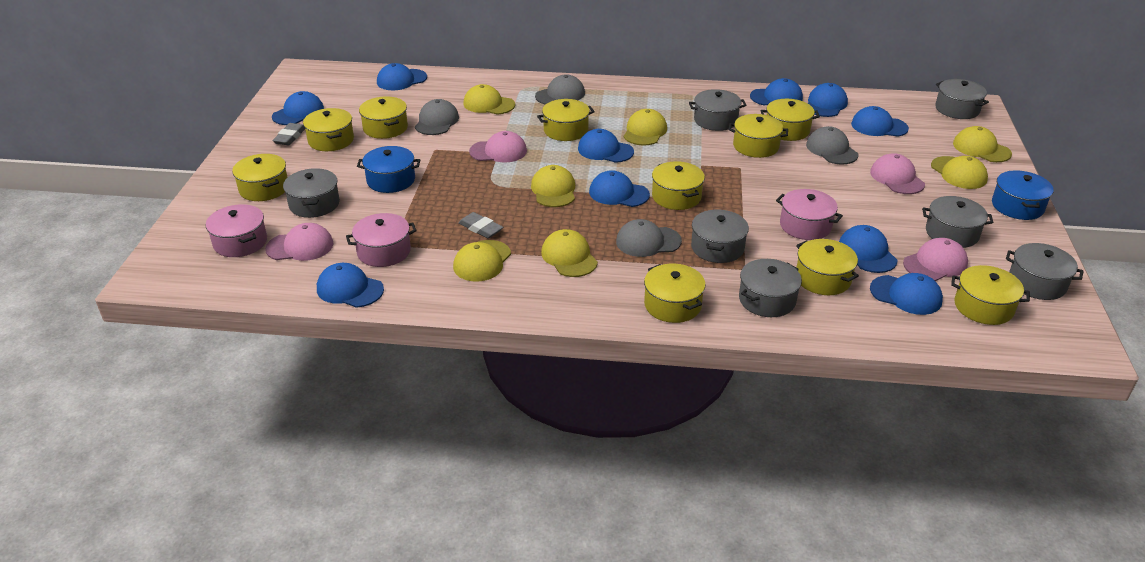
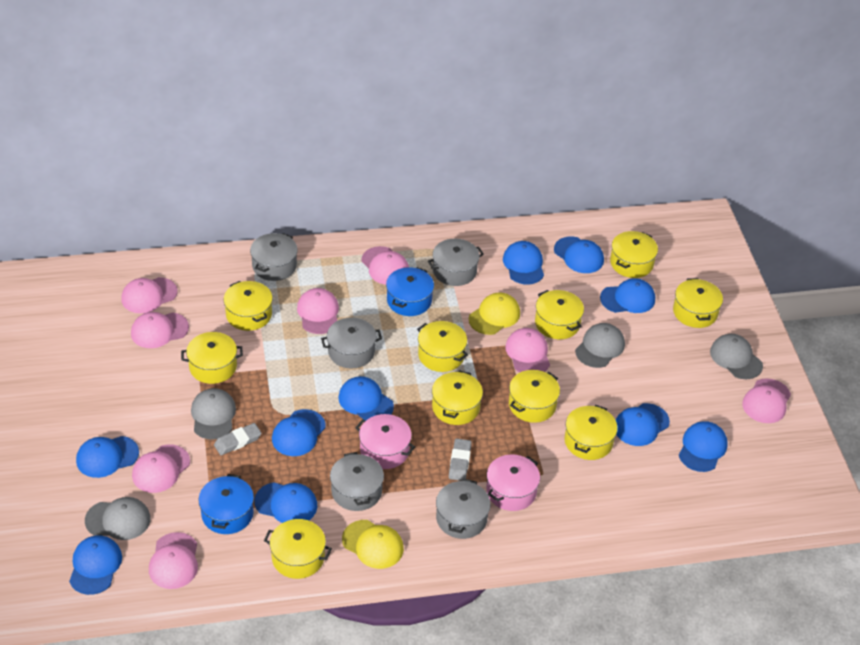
grey pot: [283,168,340,218] [689,89,746,131] [691,210,749,263] [739,259,802,317] [922,196,994,248] [935,79,989,119] [1006,243,1084,300] = 7 -> [250,233,298,281] [321,317,382,369] [330,452,384,511] [428,239,484,286] [436,479,491,539] = 5
pink cap: [265,223,333,261] [469,131,527,162] [870,153,925,194] [903,238,968,281] = 4 -> [122,277,177,313] [131,312,189,348] [132,445,190,493] [149,532,198,589] [297,288,339,334] [361,246,409,285] [505,328,550,373] [742,378,791,423] = 8
pink pot: [206,204,267,257] [346,213,417,267] [776,189,843,240] = 3 -> [355,414,415,469] [486,454,540,511] = 2
yellow cap: [453,240,511,282] [463,84,515,115] [531,165,575,207] [541,229,598,277] [624,109,667,145] [931,156,988,189] [953,126,1012,162] = 7 -> [342,520,404,569] [469,292,520,335] = 2

